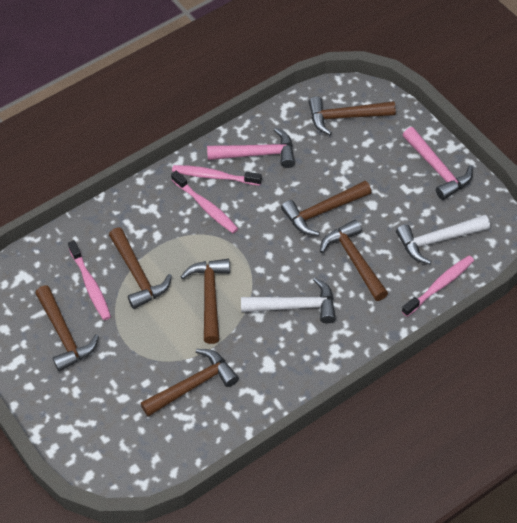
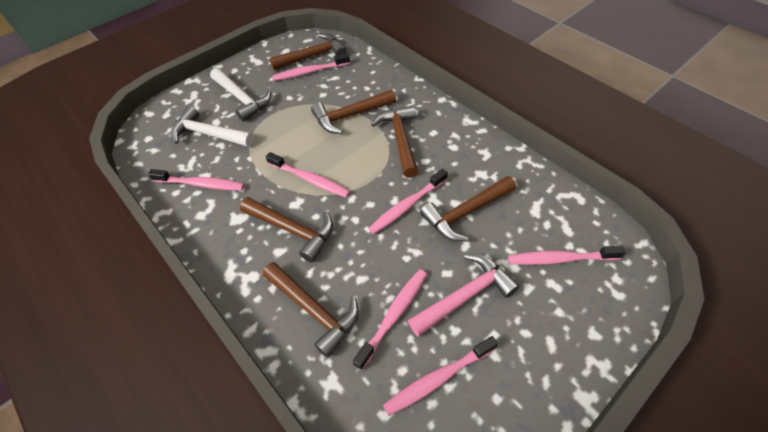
brown hammer: [35,286,99,372] [109,227,172,309] [140,349,239,417] [181,259,230,344] [281,181,371,236] [309,96,396,135] [320,220,388,301] = 7 -> [240,197,333,262] [262,262,359,358] [269,34,347,70] [311,90,396,134] [371,105,419,178] [420,176,516,242] = 6
pink hammer: [207,128,295,168] [402,127,473,200] = 2 -> [408,254,519,336] = 1
pink toothbrush: [68,240,111,320] [171,171,238,233] [172,165,262,186] [402,256,474,317] = 4 -> [148,169,244,191] [266,152,350,197] [272,53,350,81] [353,269,427,370] [368,169,448,234] [383,336,498,416] [508,246,626,265] = 7

